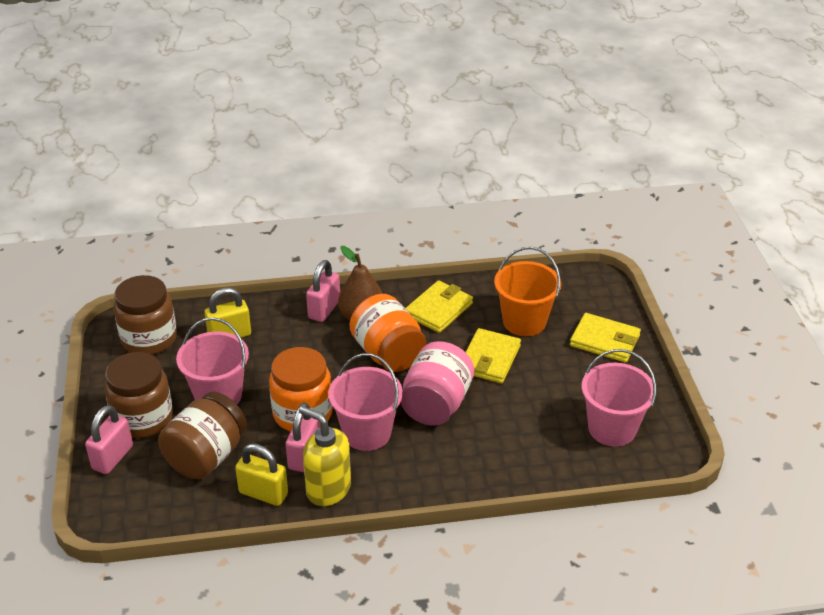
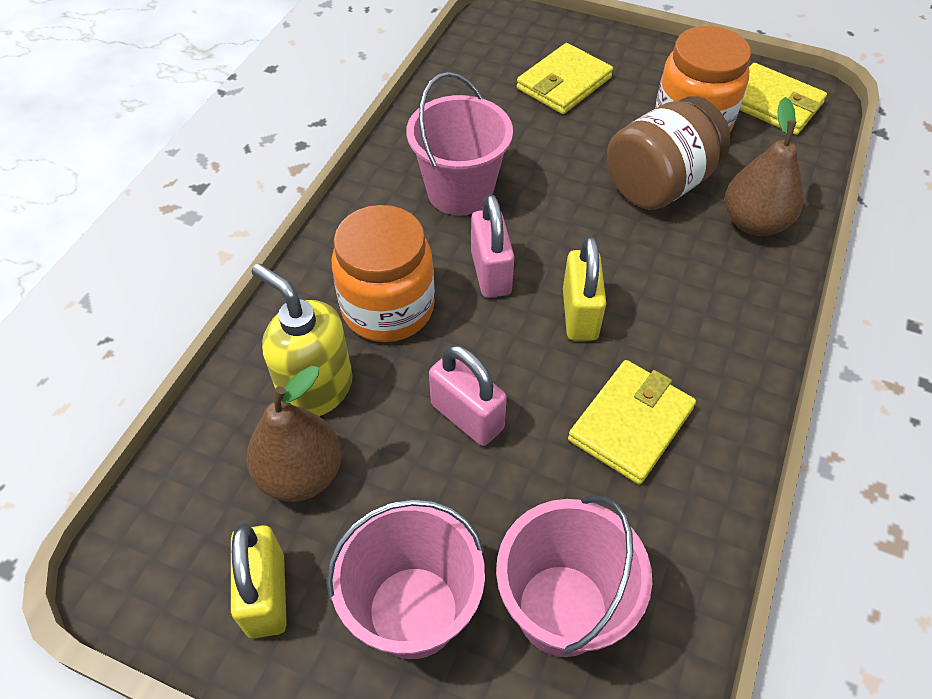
brown jar: [104,352,173,438] [114,275,177,355] [158,392,247,479] = 3 -> [607,96,731,210] = 1
brown pear: [338,246,383,321] = 1 -> [246,366,342,502] [725,97,803,236] = 2
orange bucket: [494,247,561,336] = 1 -> none = 0
pink jar: [401,341,474,426] = 1 -> none = 0
pink padlock: [85,405,133,474] [286,403,320,472] [306,260,340,322] = 3 -> [429,345,507,446] [471,194,514,298] = 2

